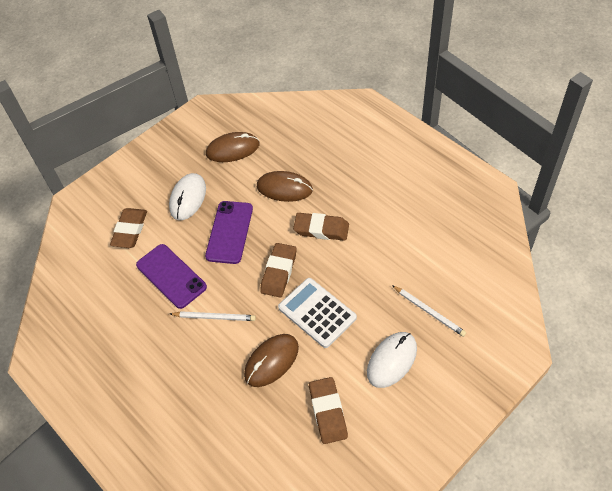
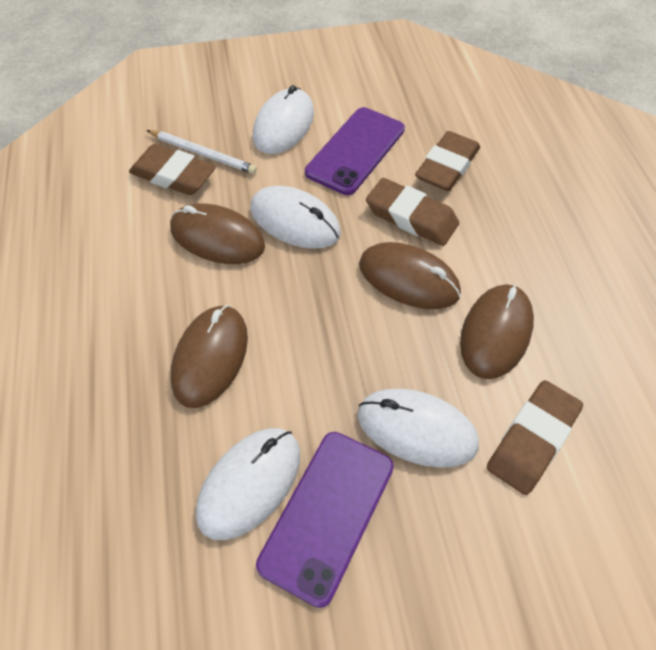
brown mouse: [206,132,259,162] [244,334,299,387] [257,171,313,202] = 3 -> [170,204,265,264] [171,305,248,408] [359,242,461,309] [460,284,534,379] = 4
white calculator: [278,278,357,348] = 1 -> none = 0
white mouse: [169,173,206,220] [367,332,417,388] = 2 -> [196,428,300,540] [251,186,341,249] [253,85,314,154] [358,389,479,468] = 4
white pencil: [170,311,256,321] [392,285,466,337] = 2 -> [146,130,257,174] = 1

